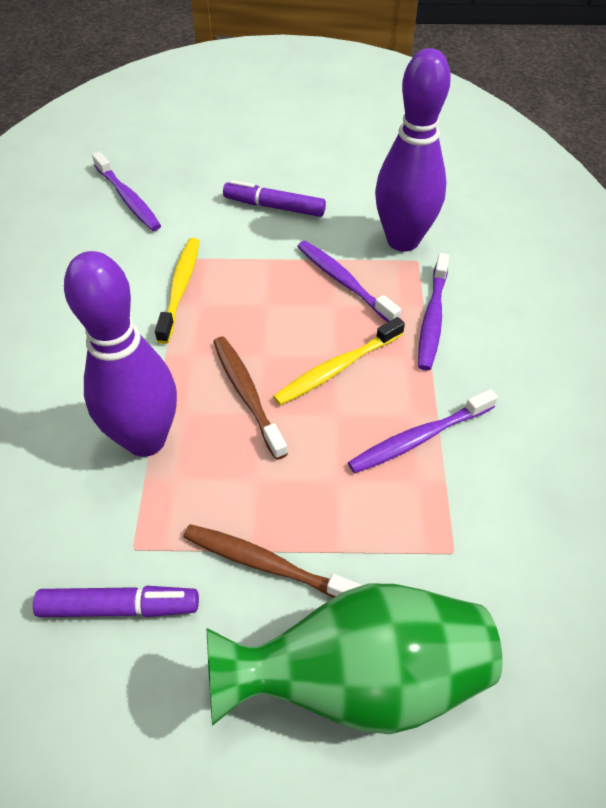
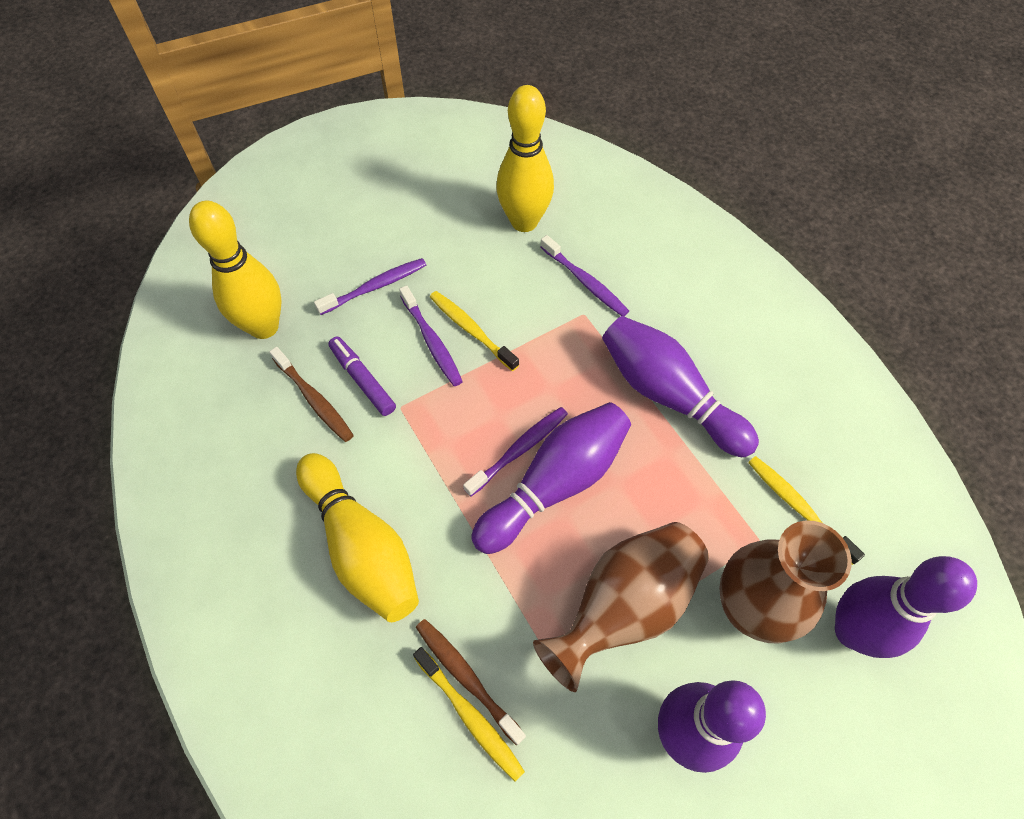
brown vase: none = 0 -> [533,522,709,692] [719,520,852,644] = 2
green vase: [207,583,503,734] = 1 -> none = 0
purple bowling pin: [64,251,177,457] [375,48,451,252] = 2 -> [472,402,631,554] [602,316,759,457] [658,680,766,773] [835,556,977,658] = 4
purple marker: [33,586,199,617] [223,180,326,217] = 2 -> [328,336,396,416] = 1
yellow bowling pin: none = 0 -> [189,201,282,339] [296,453,419,622] [496,85,554,232] = 3
yellow toothbrush: [155,238,199,344] [273,317,405,405] = 2 -> [413,647,525,781] [430,291,519,371] [748,456,865,565] = 3

